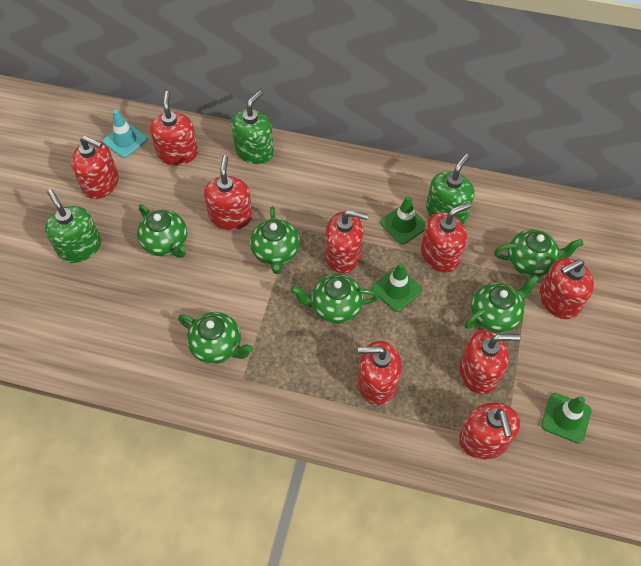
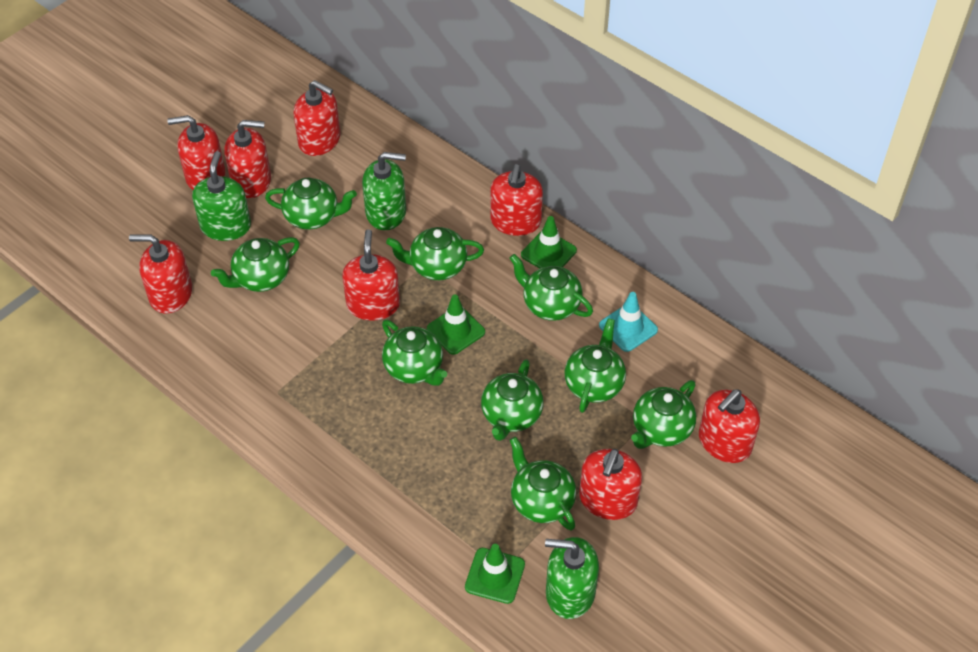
green teapot: [137,204,187,258] [178,312,253,364] [250,206,300,274] [291,274,379,324] [465,275,539,333] [494,229,584,277] = 6 -> [211,237,300,292] [265,178,357,229] [382,320,447,386] [386,227,484,280] [481,359,544,441] [509,254,593,321] [510,437,576,530] [564,318,626,413] [631,380,696,449] = 9
red soap dispenser: [71,136,119,199] [150,91,198,166] [204,155,253,230] [325,210,368,273] [358,341,402,406] [421,202,471,272] [459,330,520,394] [459,403,520,459] [540,258,594,319] = 9 -> [129,235,192,314] [167,115,225,190] [224,120,271,198] [293,80,341,156] [342,229,400,321] [490,164,543,236] [579,449,642,520] [699,390,760,463] = 8

